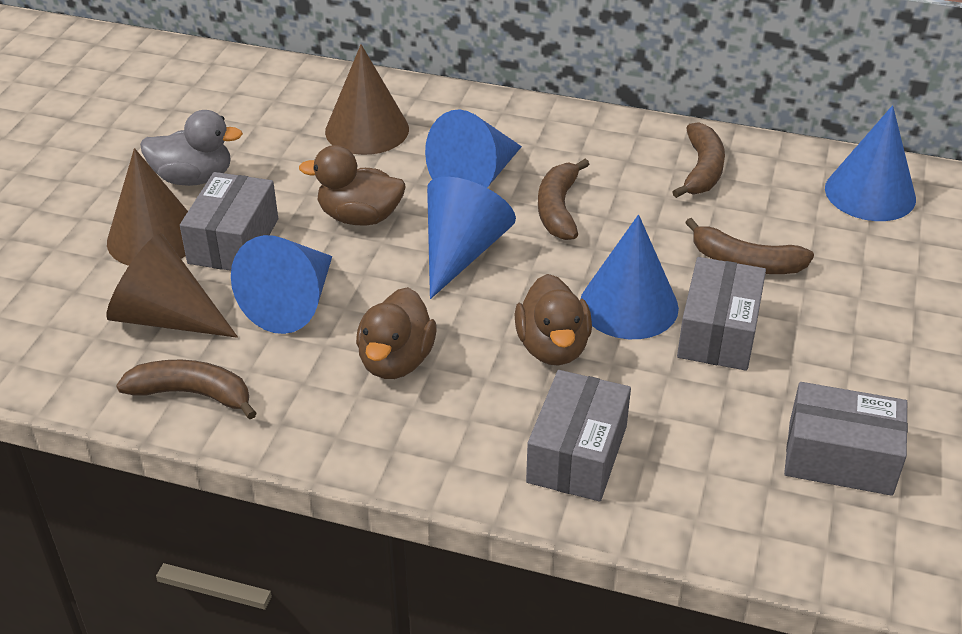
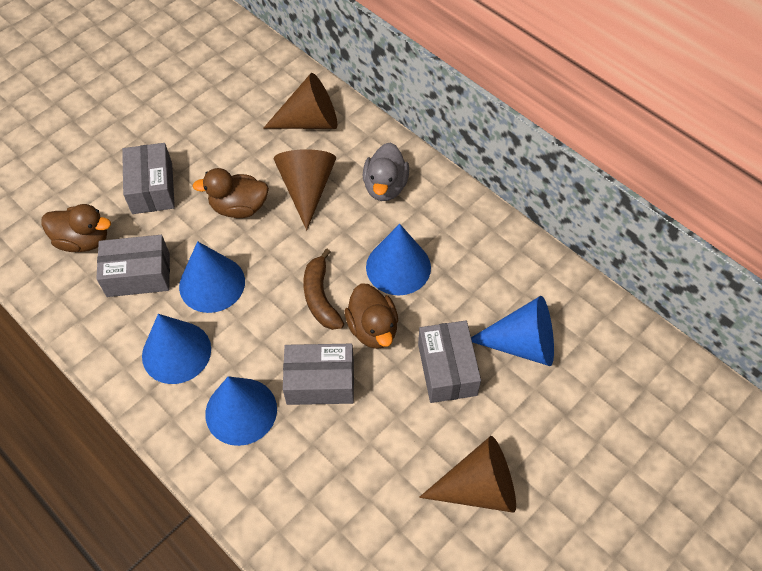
brown banana: [116,360,257,419] [538,159,589,240] [672,122,725,198] [685,218,814,274] = 4 -> [303,248,344,330] = 1

